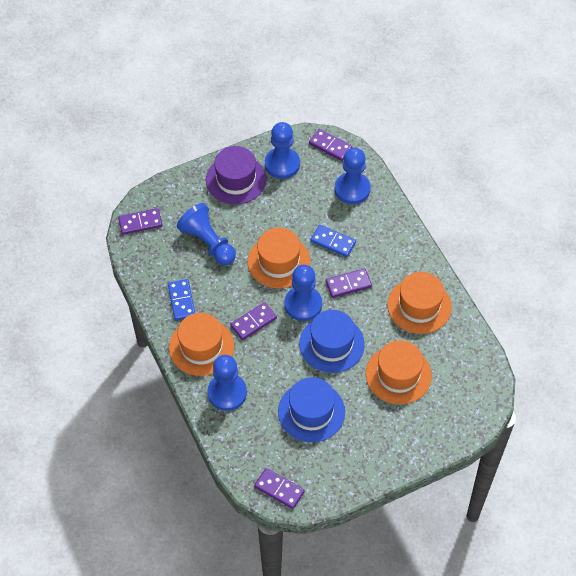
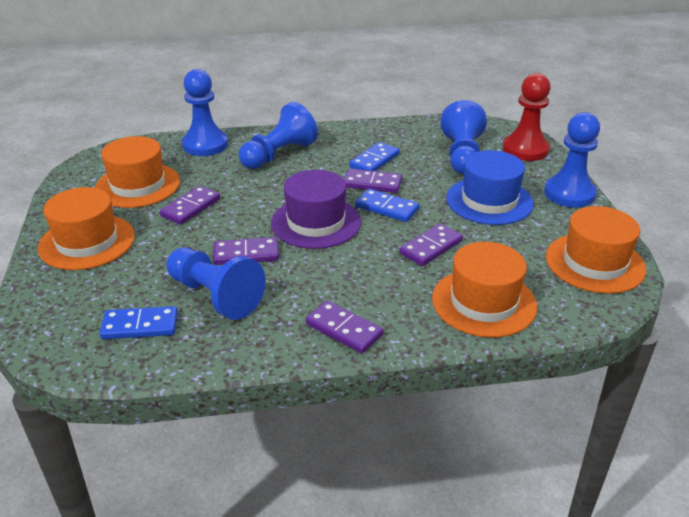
blue domino: [168,279,195,320] [310,225,356,257] = 2 -> [99,306,178,339] [349,142,400,171] [355,189,419,222] = 3
blue hat: [278,377,345,442] [299,310,365,373] = 2 -> [446,150,534,225] = 1
red pawn: none = 0 -> [503,73,551,161] = 1

